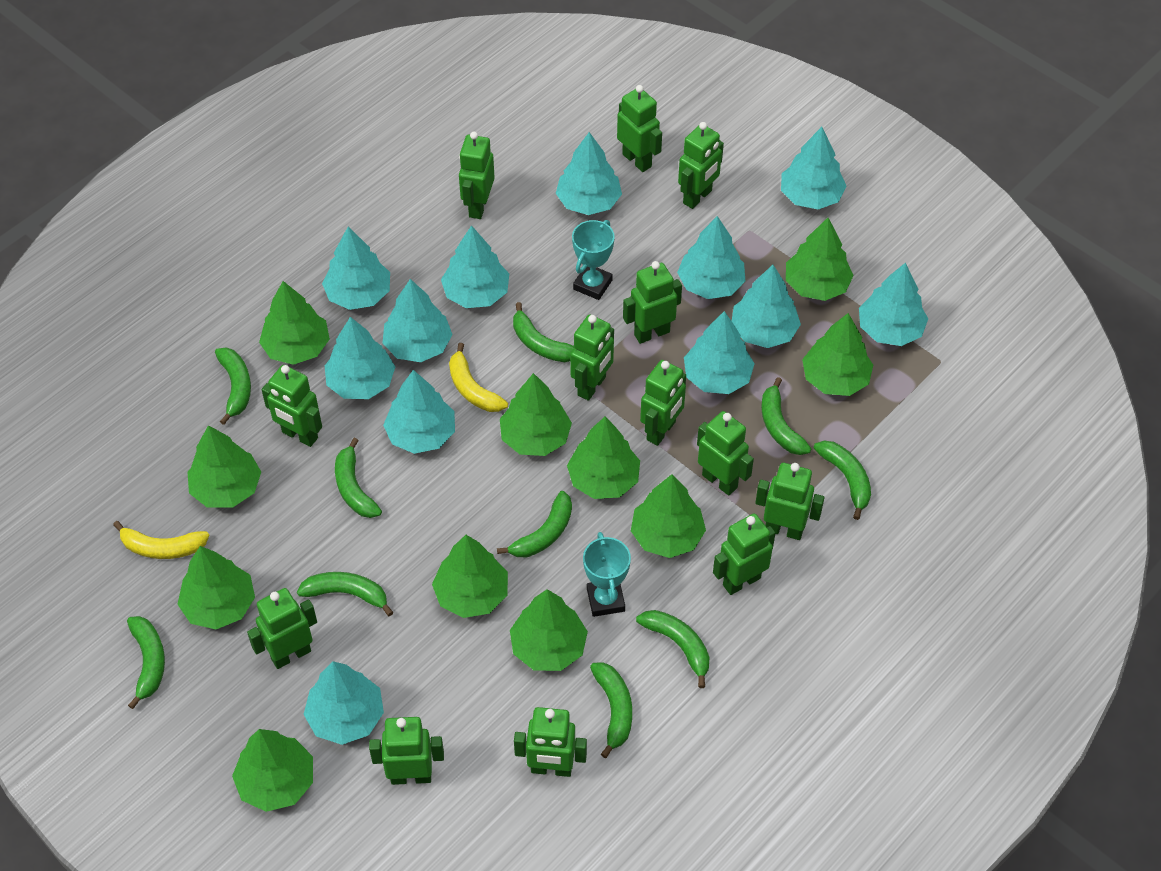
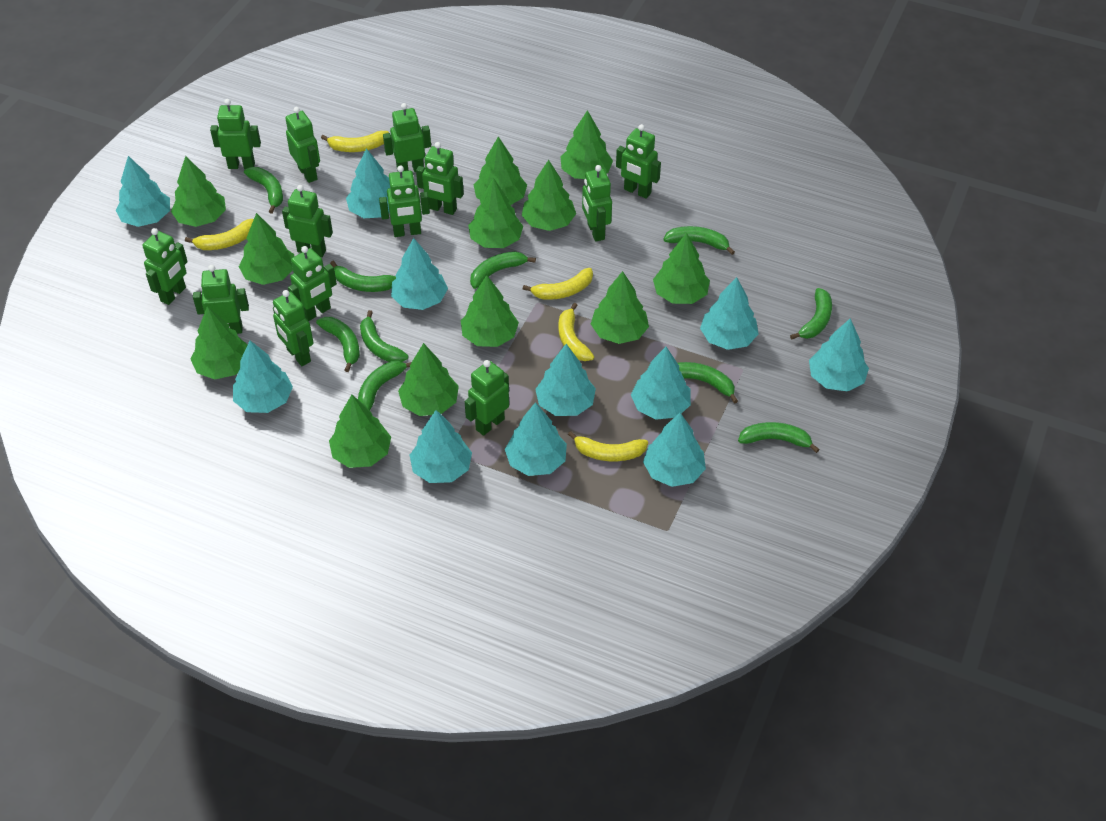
green tree: [177,546,255,629] [187,425,261,508] [232,729,313,812] [259,281,330,365] [432,535,508,618] [500,373,572,456] [510,589,588,671] [567,416,640,499] [631,474,706,558] [786,218,854,301] [802,313,873,396] = 11 -> [171,156,226,227] [191,306,248,380] [239,213,294,285] [329,395,391,468] [398,343,459,416] [461,275,519,347] [468,178,523,248] [474,137,527,205] [522,160,576,231] [561,110,613,179] [591,271,649,344] [653,233,710,304] = 12
turquoise tree: [303,661,384,745] [322,227,390,310] [325,317,395,399] [383,279,453,362] [383,370,455,454] [441,225,509,308] [556,132,622,215] [677,216,745,299] [684,311,755,394] [732,265,801,348] [781,127,847,209] [859,263,928,346] = 12 -> [116,156,170,227] [233,341,293,413] [346,148,390,218] [391,238,448,310] [410,410,472,483] [505,402,567,476] [535,344,596,416] [631,347,691,420] [643,413,706,487] [700,277,759,350] [809,318,869,392] = 11
turquoise trophy: [572,220,615,300] [583,532,631,617] = 2 -> none = 0
yellow banana: [113,521,210,559] [449,343,508,412] = 2 -> [185,219,254,250] [321,131,389,152] [523,268,593,300] [558,303,594,361] [568,431,648,461] = 5

